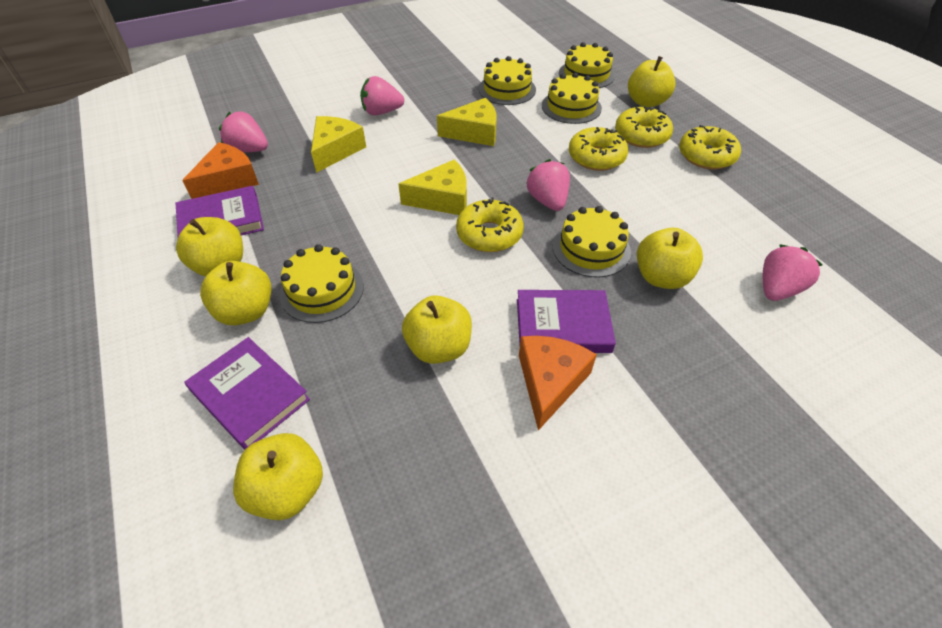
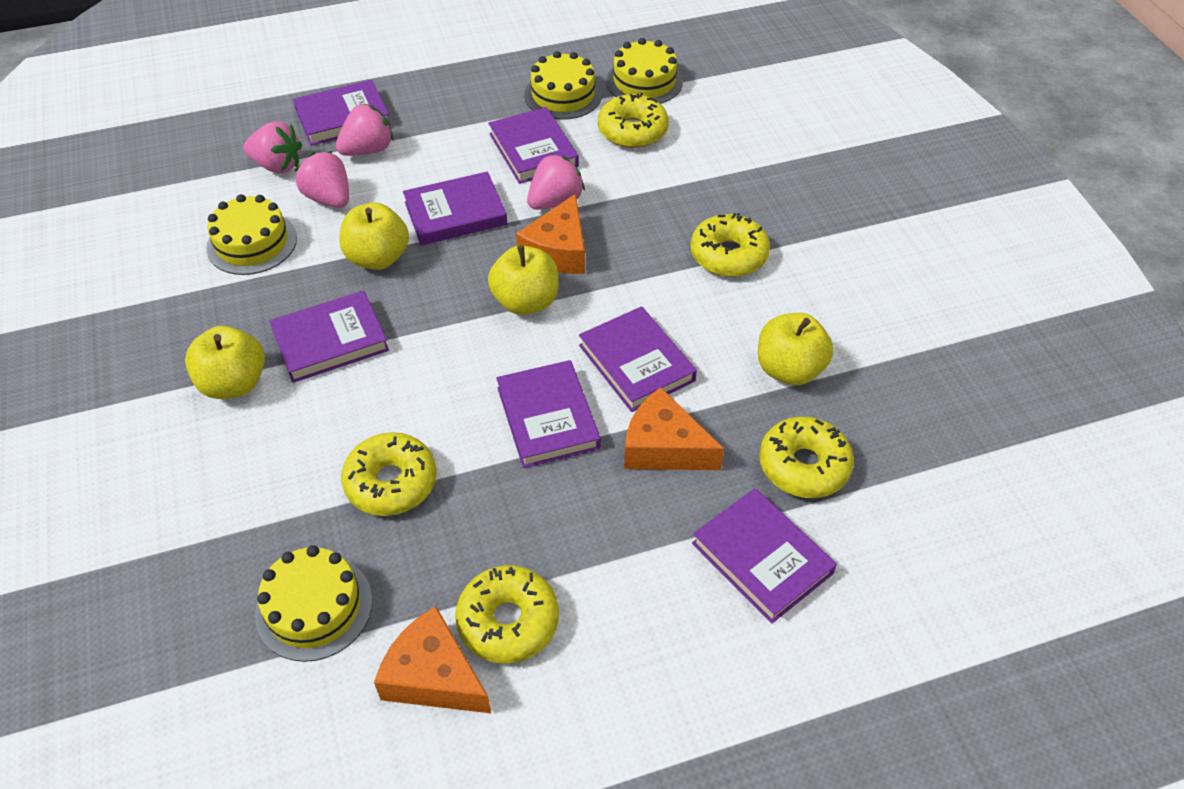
orange cheese: [182,142,259,199] [519,336,597,430] = 2 -> [374,606,491,713] [516,194,585,274] [624,387,724,470] = 3
purple book: [176,186,264,237] [185,337,310,450] [517,290,616,353] = 3 -> [270,291,389,383] [293,80,391,146] [403,172,507,245] [488,107,579,184] [496,360,601,468] [579,306,697,412] [692,488,837,624] = 7
yellow apple: [176,217,243,277] [200,261,271,325] [233,433,323,520] [402,295,472,364] [628,56,676,107] [637,228,703,289] = 6 -> [185,326,265,399] [339,203,409,270] [488,245,559,315] [758,313,834,385] = 4
yellow cake: [279,244,364,323] [478,56,536,105] [542,73,602,124] [553,206,631,278] [559,42,615,88] = 5 -> [206,194,297,275] [255,545,373,662] [524,51,602,120] [606,38,683,104] = 4
yellow cheese: [311,116,366,173] [398,160,467,215] [437,98,497,146] = 3 -> none = 0
yellow donut: [456,198,524,252] [569,127,628,171] [615,106,673,148] [679,125,741,169] = 4 -> [341,432,437,516] [455,565,559,663] [598,93,669,148] [690,213,770,277] [759,416,854,498] = 5

